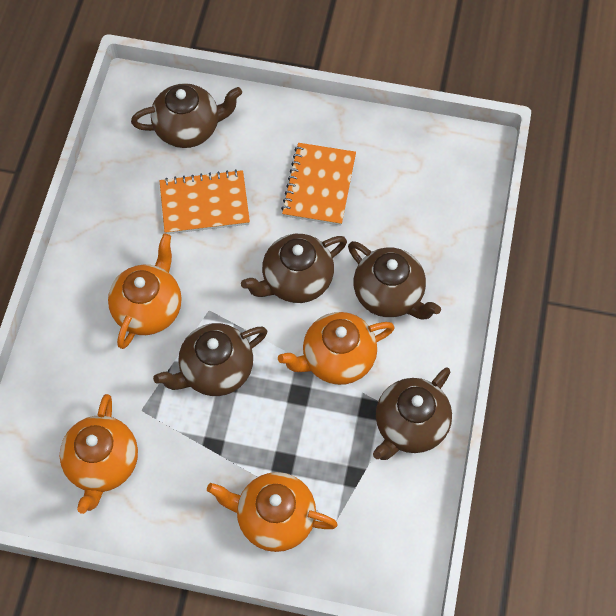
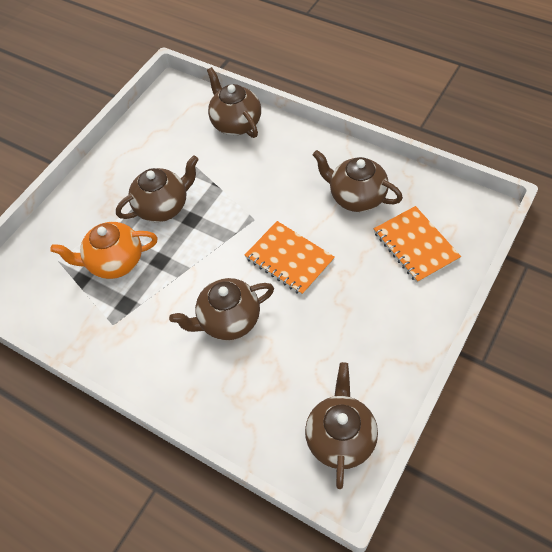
orange teapot: [60,394,138,514] [108,234,182,349] [207,472,338,552] [278,312,395,385] = 4 -> [50,222,158,279] = 1

